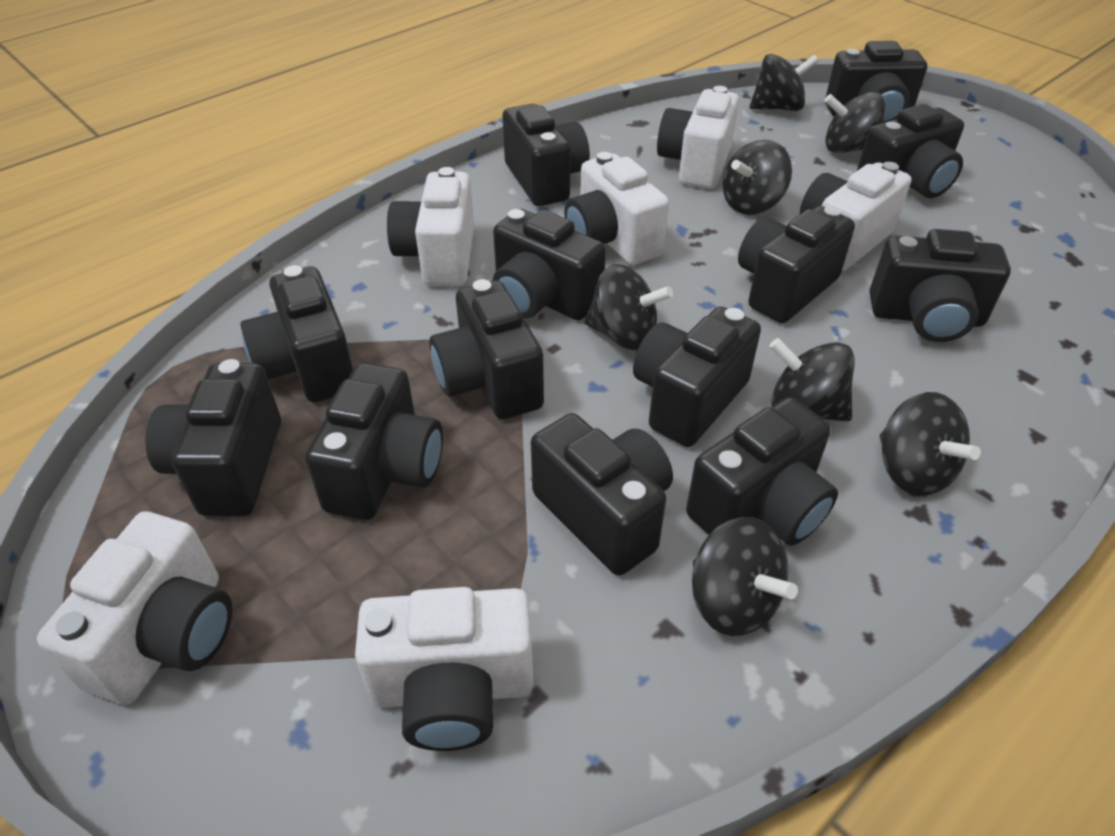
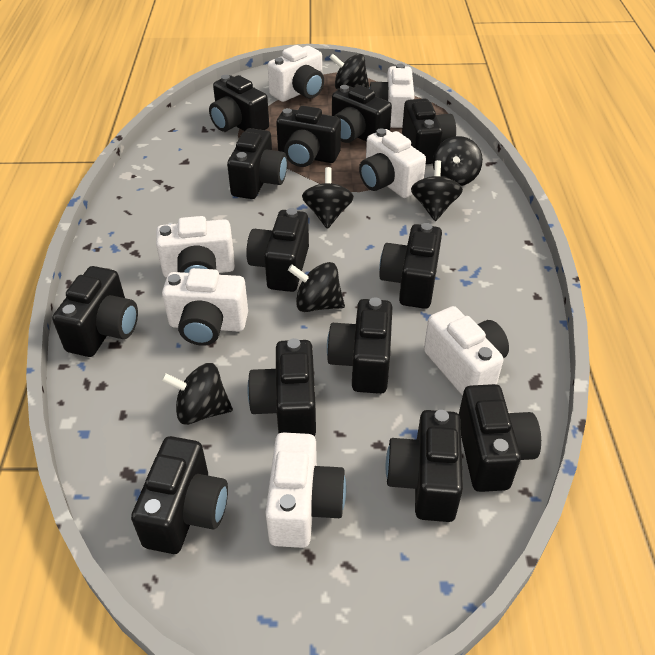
black spinning top: [584,264,673,351] [692,517,798,636] [723,140,792,215] [750,54,819,111] [769,338,855,421] [824,92,885,153] [880,392,981,496] = 7 -> [161,363,233,425] [288,262,345,312] [302,167,354,229] [330,54,369,89] [411,160,463,221] [433,136,483,186] = 6
white camera: [37,511,233,705] [355,587,533,751] [387,167,474,286] [564,152,669,265] [657,86,739,189] [800,162,911,271] = 6 -> [156,216,235,278] [162,268,248,346] [265,432,346,548] [268,45,324,102] [359,128,426,198] [369,64,414,128] [424,306,509,396] = 7

